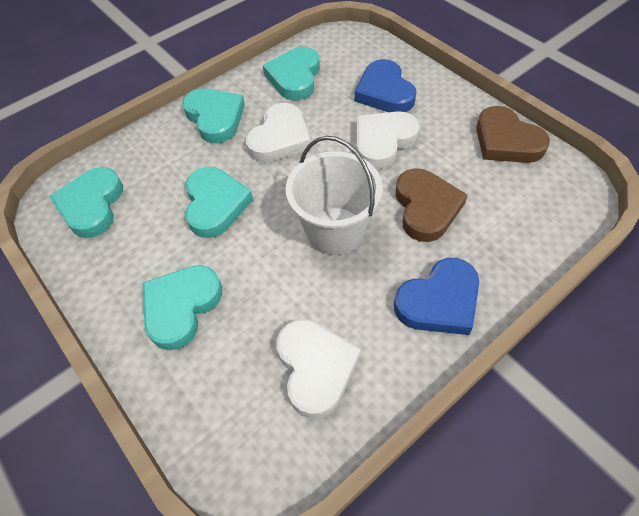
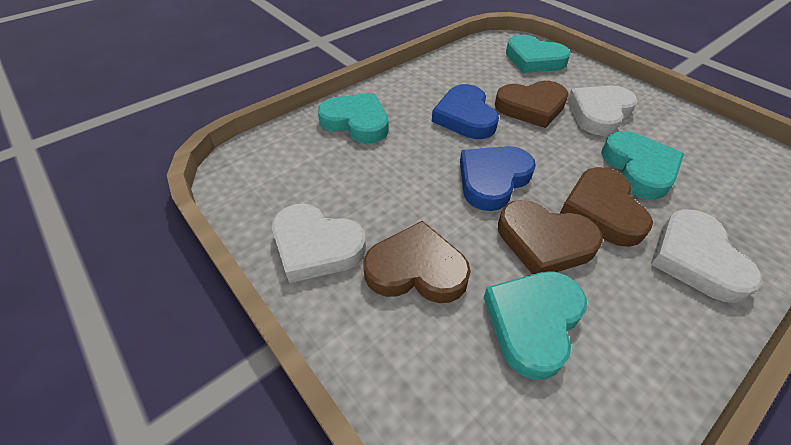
brown heart: [396,168,468,242] [476,106,550,163] = 2 -> [363,221,471,303] [495,81,569,128] [498,200,603,274] [560,167,653,247] = 4
turquoise heart: [49,167,123,238] [143,265,222,350] [182,89,245,143] [185,167,253,238] [263,47,320,101] = 5 -> [318,93,389,143] [484,271,587,380] [506,35,571,73] [601,131,684,199] = 4
white bucket: [286,136,383,255] = 1 -> none = 0

